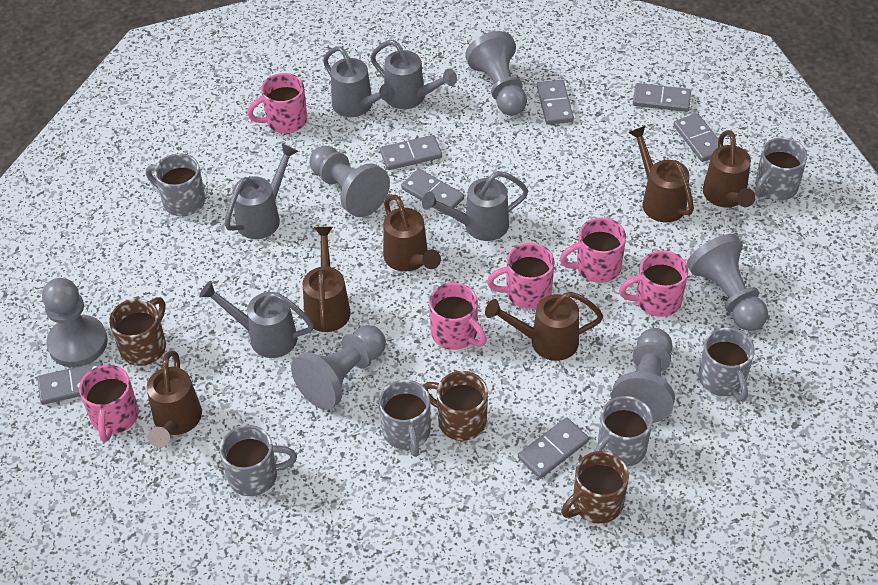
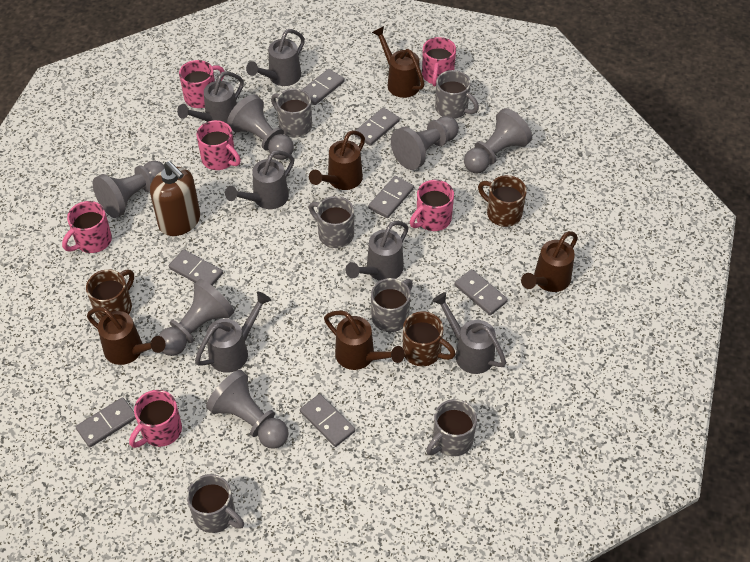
brown soap dispenser: none = 0 -> [150,161,200,236] = 1
brown watering can: [147,351,202,448] [302,227,351,332] [383,194,441,272] [485,292,603,361] [628,126,694,223] [703,130,756,207] = 6 -> [87,307,166,365] [309,130,365,190] [324,310,405,370] [372,26,424,98] [521,231,578,292] = 5
grey watering can: [199,281,314,358] [225,144,298,239] [323,46,395,117] [370,40,457,109] [422,171,528,241] = 5 -> [177,71,244,123] [195,292,271,373] [225,150,294,209] [246,29,305,86] [345,221,409,281] [432,292,506,374] = 6

